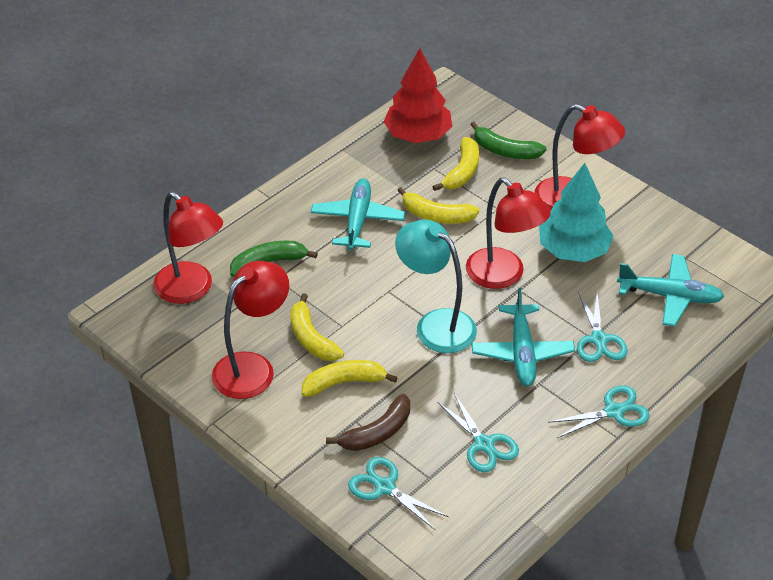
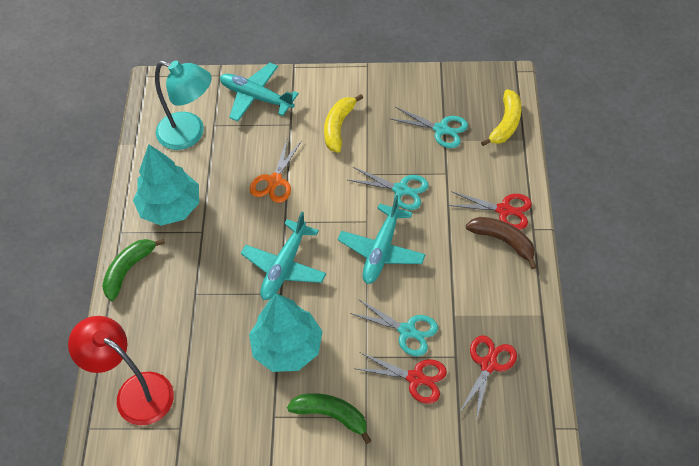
orange scissors: none = 0 -> [250,139,301,203] = 1
red lamp: [153,192,223,304] [212,261,289,399] [466,177,551,289] [534,104,625,212] = 4 -> [68,316,174,425] = 1
red scissors: none = 0 -> [357,352,447,404] [448,191,532,230] [459,336,517,421] = 3
red tree: [383,48,452,143] = 1 -> none = 0
turquoise scissors: [348,457,448,530] [437,393,519,472] [548,386,650,438] [577,292,628,362] = 4 -> [348,167,429,210] [350,299,438,356] [391,107,468,148] = 3
turquoise tree: [539,163,614,262] = 1 -> [133,144,199,226] [249,293,323,372] = 2
yellow banana: [290,293,344,361] [302,360,398,397] [397,187,480,224] [432,137,479,191] = 4 -> [324,94,363,153] [481,89,522,146] = 2

